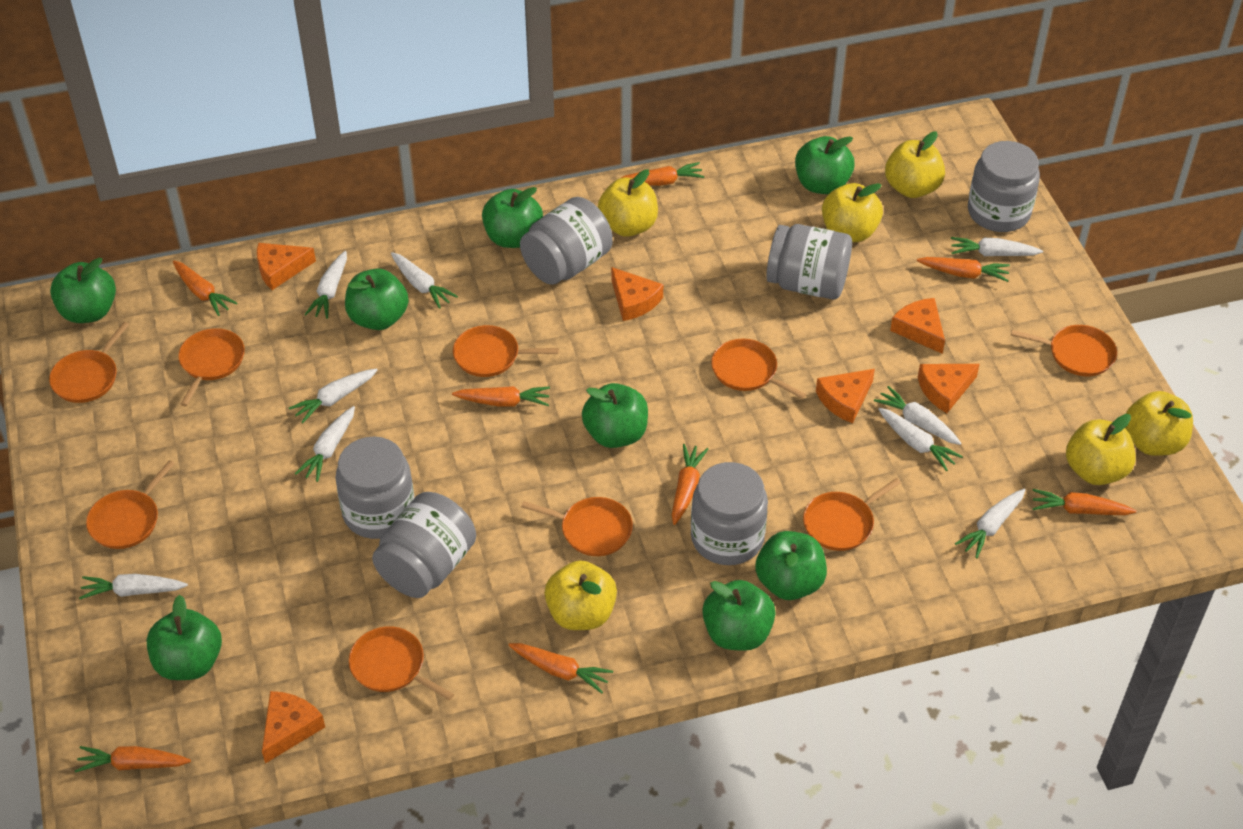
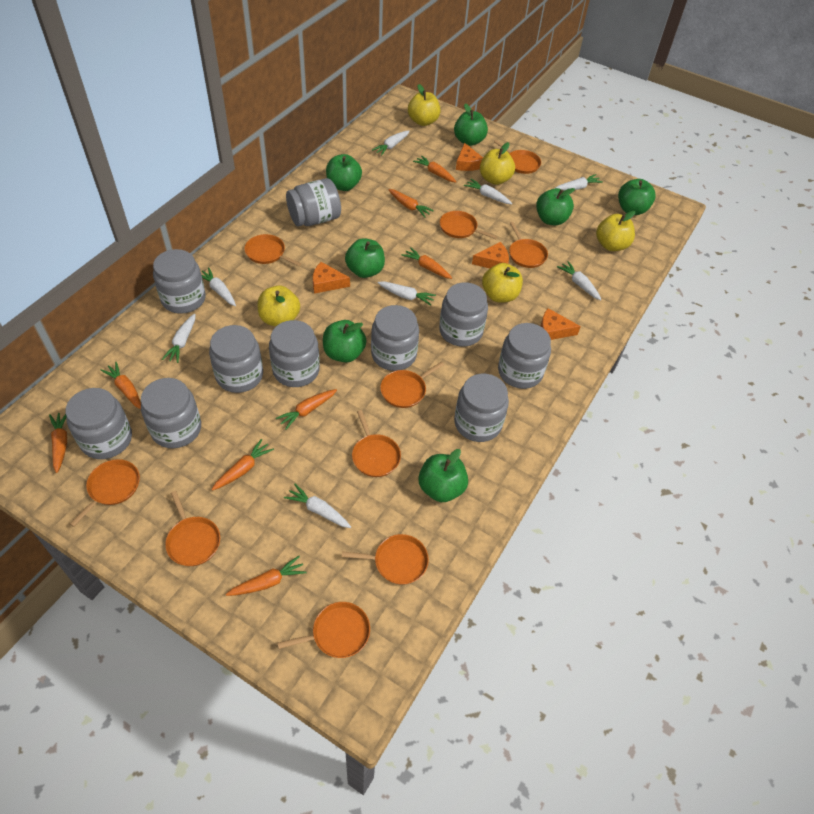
green apple: [50,258,116,323] [146,595,222,680] [345,269,409,330] [482,187,543,248] [582,383,648,448] [702,580,776,651] [755,531,827,600] [795,136,855,194] = 8 -> [323,320,366,363] [326,154,362,191] [345,238,385,278] [418,449,468,502] [454,103,488,146] [536,188,575,225] [618,179,656,215] = 7
grey jar: [335,437,414,539] [372,492,476,598] [520,197,613,285] [691,462,768,565] [766,224,852,299] [968,141,1040,232] = 6 -> [66,388,132,459] [141,378,201,448] [153,249,205,314] [209,325,263,393] [269,320,320,387] [286,178,341,226] [371,305,419,371] [439,282,488,347] [454,374,509,442] [498,323,551,389] = 10
orange cheese: [257,243,316,290] [262,691,325,763] [611,267,663,321] [816,369,875,423] [890,298,945,354] [918,364,980,413] = 6 -> [313,262,350,294] [456,143,483,171] [472,242,509,269] [541,308,581,340] = 4
orange pan: [49,322,129,403] [86,460,175,549] [178,328,245,406] [349,627,454,701] [453,325,559,377] [521,497,633,556] [711,339,806,399] [803,478,901,551] [1011,325,1117,376] = 9 -> [70,459,140,527] [165,491,220,566] [244,234,301,266] [278,602,370,658] [342,534,429,585] [352,410,401,477] [380,361,444,408] [440,211,498,239] [494,140,541,174] [509,222,548,268] = 10
white carrot: [79,574,188,599] [289,368,378,423] [295,406,355,482] [305,251,347,319] [391,252,458,309] [874,386,961,445] [878,408,963,471] [951,237,1043,256] [955,489,1025,558] = 9 -> [162,313,195,363] [202,267,236,306] [284,484,351,528] [372,131,409,156] [377,281,436,306] [464,179,512,204] [554,174,603,190] [557,261,601,300] = 8
yellow apple: [544,560,617,630] [598,169,658,237] [822,183,883,242] [885,131,945,198] [1066,414,1136,485] [1125,391,1193,456] = 6 -> [258,285,300,326] [408,84,441,126] [480,142,515,185] [482,263,523,302] [596,211,635,251] = 5

